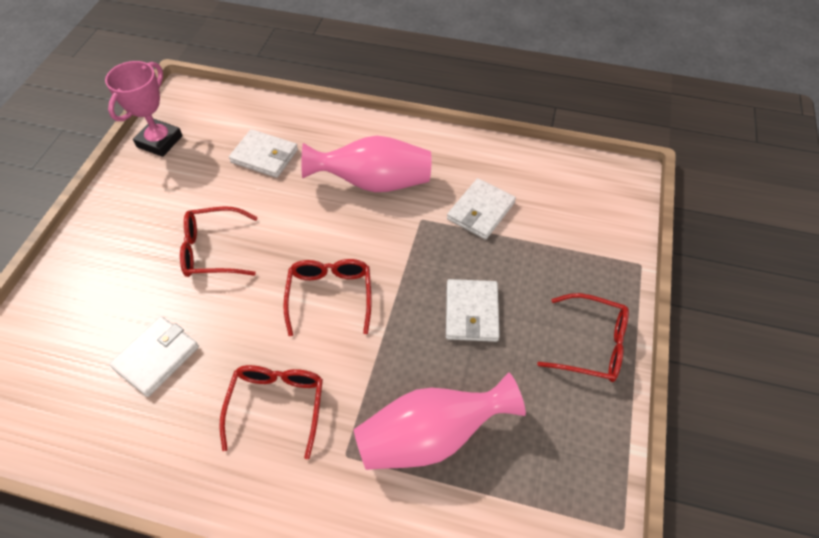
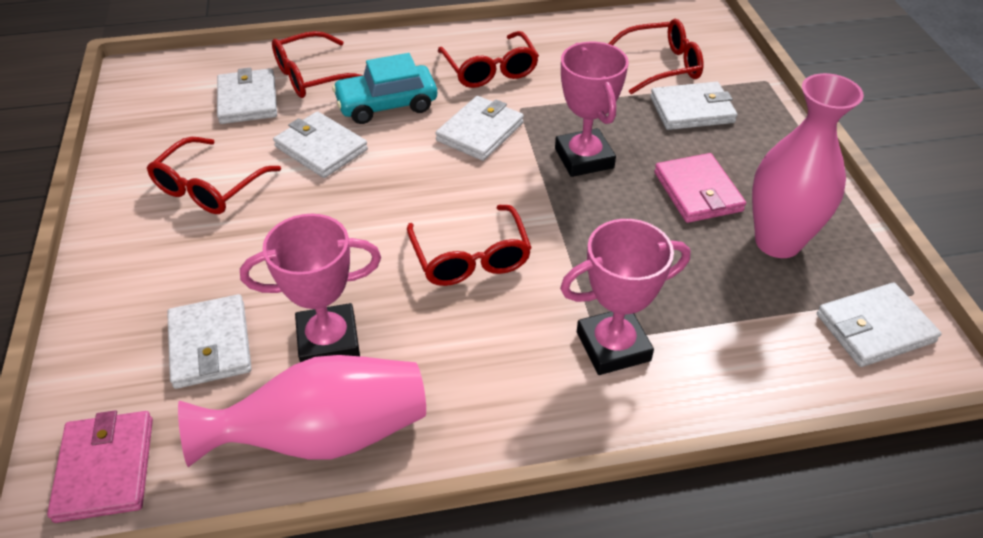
pink trophy: [105,61,183,157] = 1 -> [240,214,381,362] [555,42,629,177] [560,219,690,375] = 3
pink wallet: none = 0 -> [47,410,153,523] [654,153,746,223] = 2
red glasses: [180,207,258,277] [219,365,323,460] [283,259,372,336] [537,293,629,382] = 4 -> [147,137,281,214] [272,31,363,98] [407,205,532,286] [438,31,539,88] [608,19,704,94] = 5
turquoise car: none = 0 -> [332,53,437,124] = 1
white wallet: [109,316,199,397] [229,129,298,178] [446,279,500,342] [447,178,516,240] = 4 -> [167,294,252,389] [217,68,277,124] [273,111,368,178] [435,96,524,161] [650,82,737,130] [817,283,941,367] = 6

